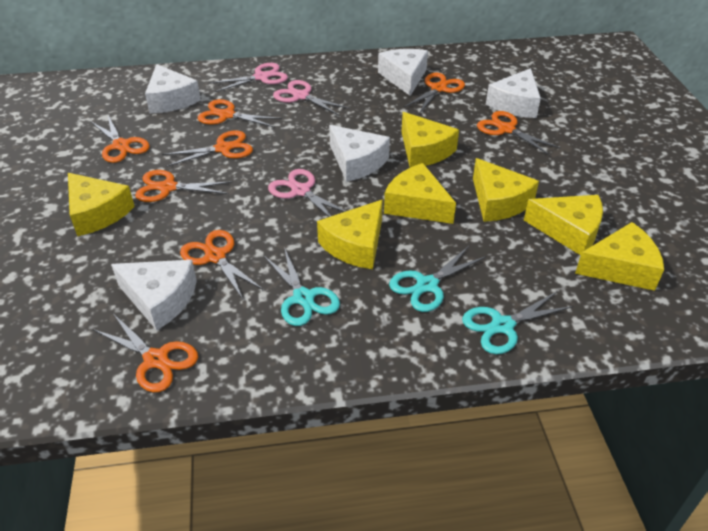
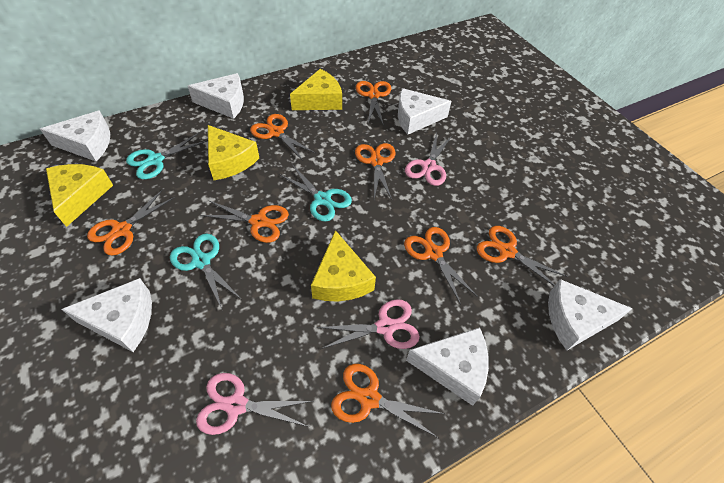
white cheese: [111,260,197,331] [145,64,201,113] [329,125,390,182] [378,49,428,96] [486,68,541,118] = 5 -> [40,110,110,162] [61,278,152,352] [188,73,244,119] [398,88,451,135] [406,327,489,406] [548,279,633,350] = 6
yellow cheese: [68,173,135,236] [317,199,383,269] [384,163,456,224] [402,112,459,168] [473,158,539,222] [524,195,603,255] [575,222,664,291] = 7 -> [46,164,113,227] [208,125,259,180] [290,69,342,110] [311,230,376,301] = 4

